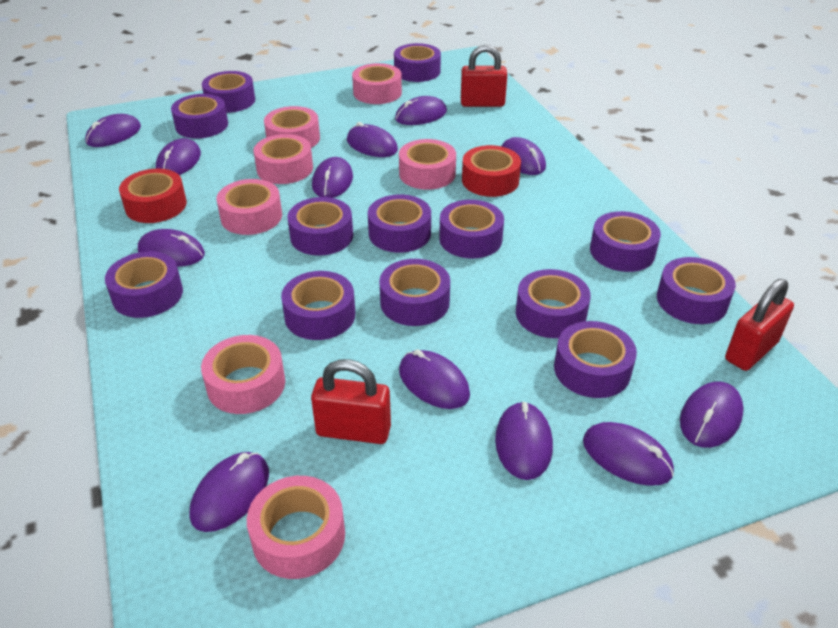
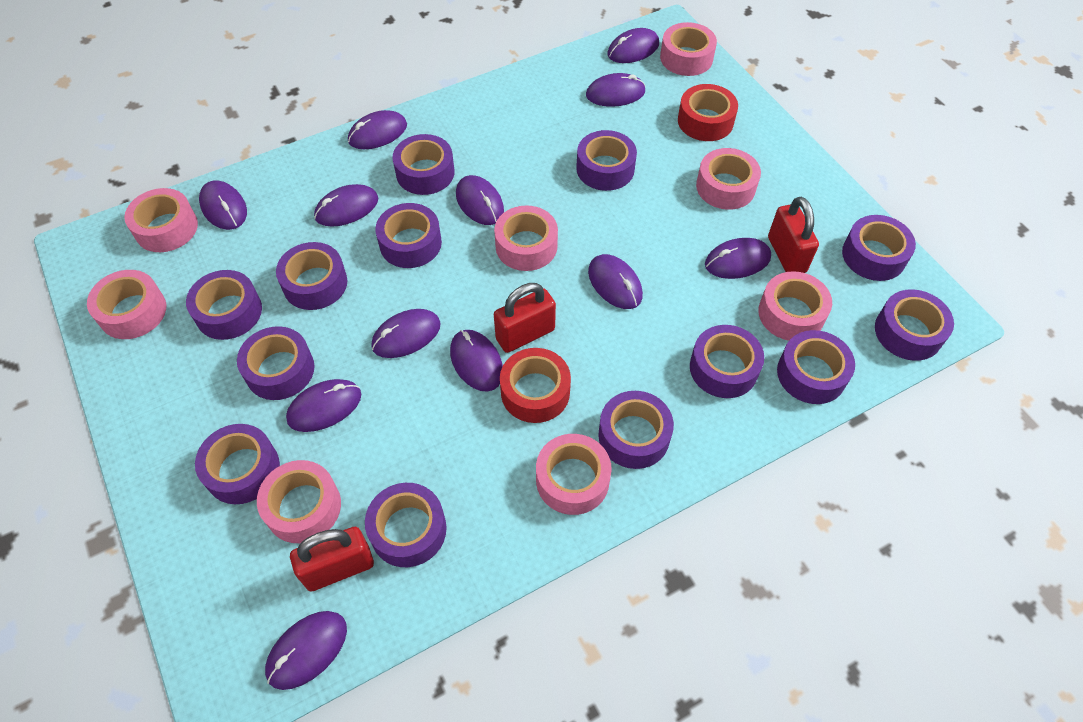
pink tape: [201,335,285,414] [216,179,282,235] [247,476,345,579] [253,134,313,184] [264,106,320,148] [352,63,402,104] [399,139,456,190] = 7 -> [87,270,166,339] [124,188,198,252] [257,460,341,543] [494,206,558,271] [536,434,612,515] [660,22,717,76] [696,148,761,210] [758,271,832,341] = 8

